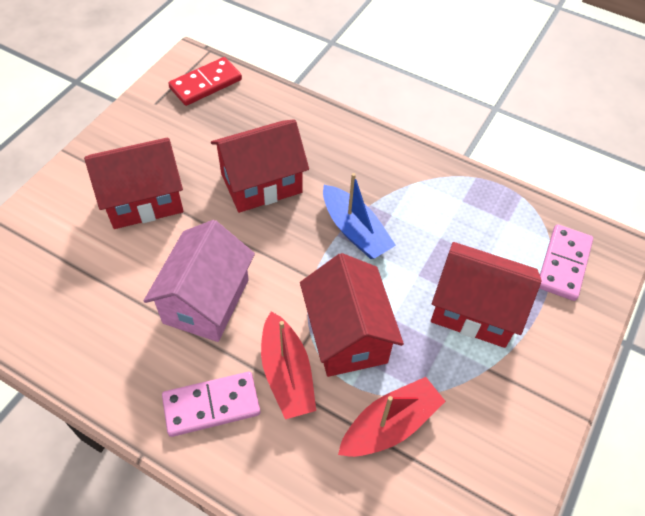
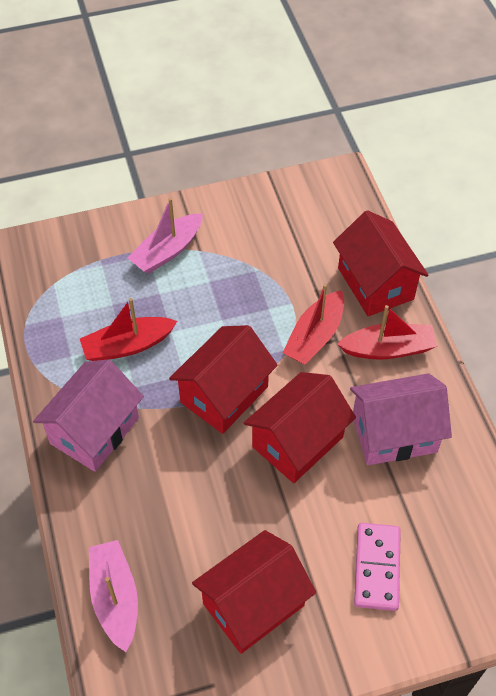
blue boat: [323,173,396,259] = 1 -> none = 0
pink boat: none = 0 -> [89,540,138,652] [127,198,203,274] = 2
pink domino: [162,372,260,437] [539,224,593,301] = 2 -> [354,523,401,611] = 1
pink house: [144,220,255,342] = 1 -> [33,359,144,472] [350,373,452,465] = 2
red boat: [261,311,316,419] [338,377,446,457] = 2 -> [80,298,177,361] [283,284,344,365] [337,305,437,359] = 3
red domino: [168,57,242,106] = 1 -> none = 0

